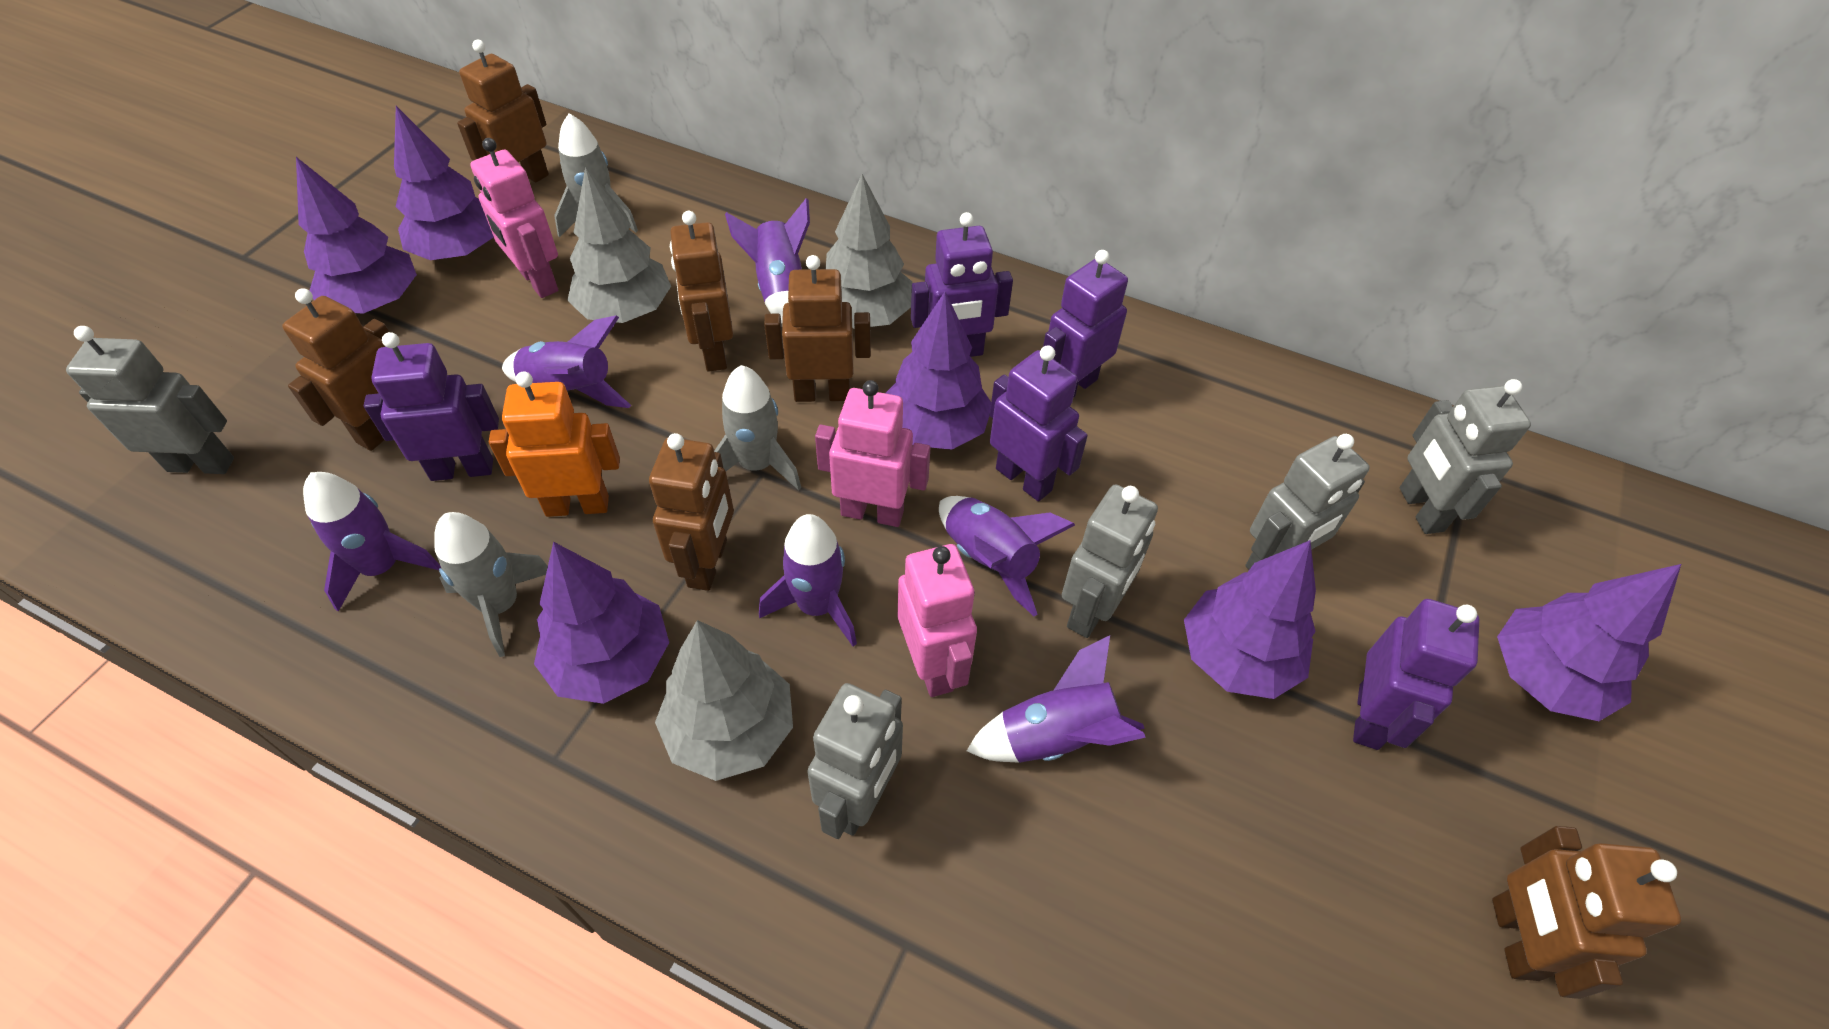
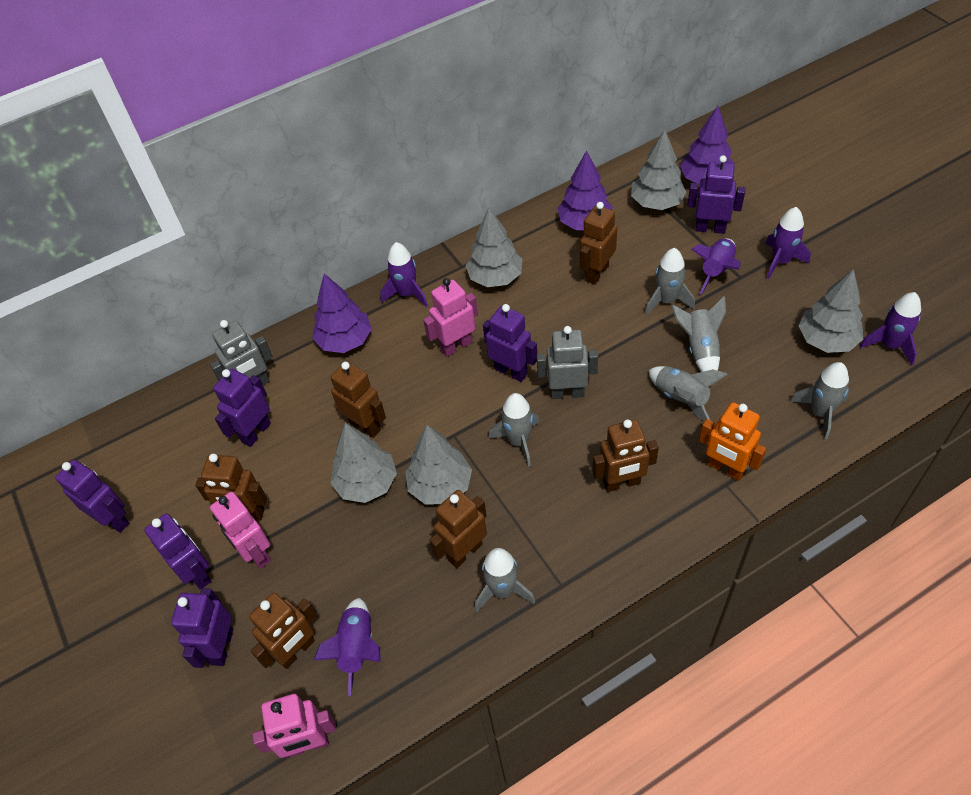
grey robot: [66,326,234,474] [807,683,903,839] [1062,484,1158,638] [1246,434,1370,570] [1399,379,1531,534] = 5 -> [210,320,273,385] [537,326,598,399] = 2
grey rocket: [434,512,548,657] [554,113,638,238] [714,365,801,490] = 3 -> [475,548,535,612] [488,393,539,467] [645,248,695,315] [649,366,728,421] [672,296,726,372] [791,362,849,439] = 6
grey tree: [567,167,671,323] [655,620,793,781] [826,174,913,328] = 3 -> [330,423,397,503] [405,425,472,505] [465,207,522,287] [631,130,686,210] [798,269,863,353] = 5
purple robot: [364,332,499,481] [911,212,1013,357] [990,346,1088,502] [1043,250,1128,398] [1353,599,1479,750] = 5 -> [55,460,129,533] [144,513,211,590] [171,588,233,668] [213,369,271,447] [483,304,537,382] [687,155,745,234] = 6
purple rocket: [303,472,441,611] [502,315,631,408] [725,198,810,324] [759,514,857,647] [939,496,1075,616] [967,635,1146,763] = 6 -> [314,598,381,696] [380,242,428,307] [691,238,741,295] [765,207,811,279] [860,292,921,365] = 5
purple tree: [296,157,417,313] [394,106,494,260] [534,542,669,704] [886,292,991,450] [1184,540,1316,699] [1497,564,1681,721] = 6 -> [312,273,372,353] [557,150,613,230] [680,106,735,185] = 3

